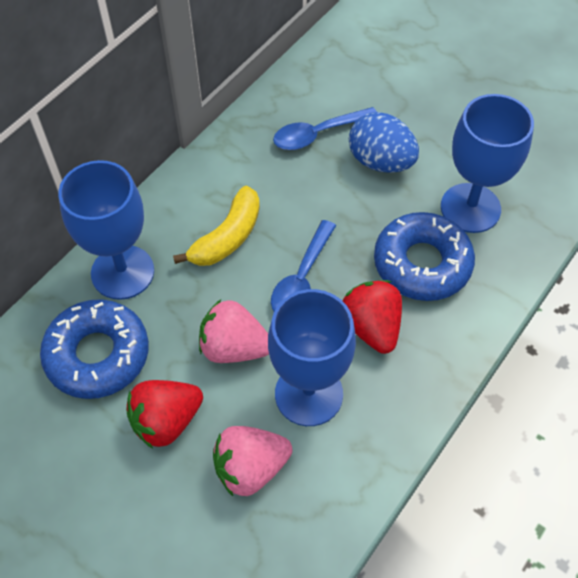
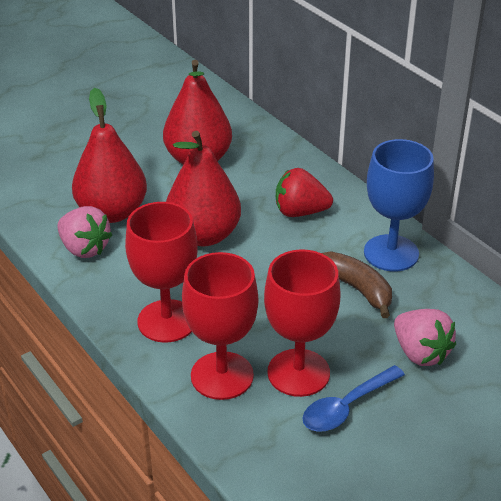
blue donut: [40,299,149,399] [374,212,475,301] = 2 -> none = 0
blue egg: [349,112,419,173] = 1 -> none = 0
blue goblet: [58,160,154,300] [268,289,356,426] [441,94,534,233] = 3 -> [364,139,434,271] = 1
blue spoon: [271,220,336,311] [273,107,377,150] = 2 -> [303,365,405,432] = 1
brown banana: none = 0 -> [322,252,392,318] = 1
red goblet: none = 0 -> [125,202,198,343] [182,252,258,400] [264,249,340,397] = 3
red pear: none = 0 -> [72,88,147,223] [163,60,232,165] [166,131,241,246] = 3
red strawberry: [126,380,203,449] [343,280,402,354] = 2 -> [276,168,333,217] = 1
yellow banana: [173,186,260,266] = 1 -> none = 0

